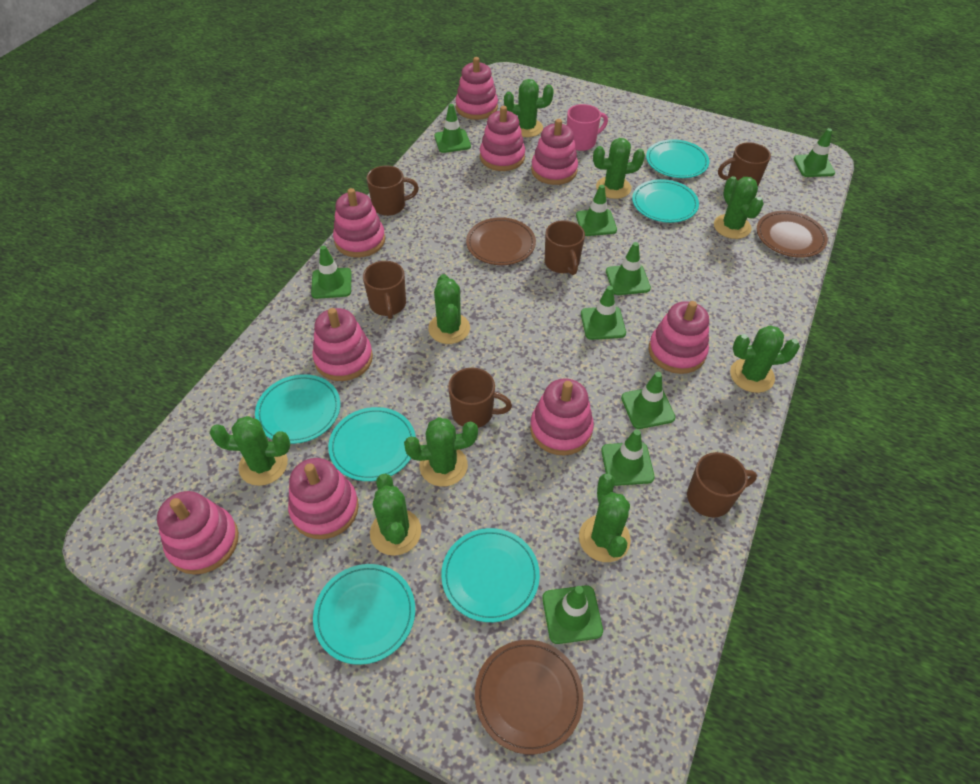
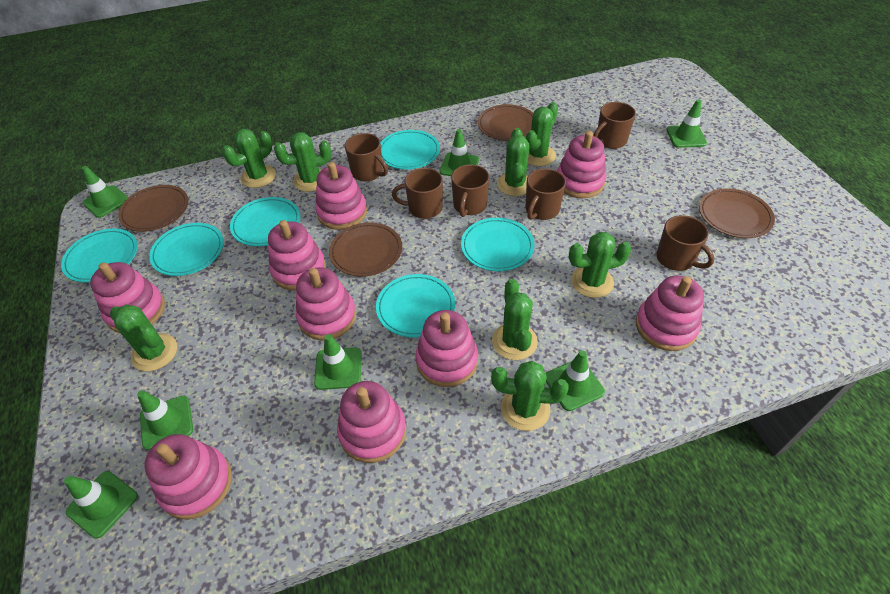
brown plate: [466,217,536,265] [475,640,583,755] [757,211,828,258] = 3 -> [118,185,189,232] [329,222,402,277] [478,104,533,141] [699,188,775,238] = 4
green cactus: [210,416,290,486] [370,474,421,556] [404,417,478,487] [428,274,470,344] [504,79,554,137] [579,474,631,562] [593,138,645,199] [714,176,764,239] [730,325,800,393] = 9 -> [110,305,177,371] [222,129,276,188] [274,132,331,192] [491,361,568,431] [492,279,538,360] [497,128,529,196] [526,102,558,166] [569,232,632,298] = 8
green traffic cone: [311,245,351,299] [434,104,471,153] [542,585,603,644] [576,185,617,236] [581,286,626,340] [601,429,655,486] [606,242,651,295] [621,372,675,429] [794,128,835,177] = 9 -> [64,471,138,539] [82,166,128,218] [137,390,193,450] [314,334,362,390] [440,129,479,176] [546,350,605,411] [666,99,707,148] = 7
pink mug: [567,104,608,151] = 1 -> none = 0

